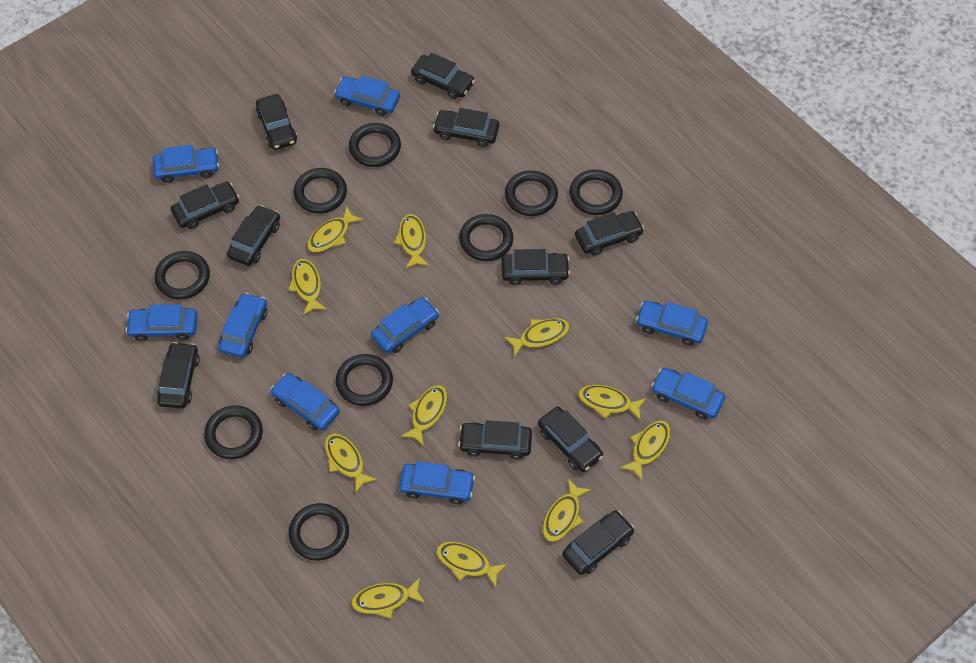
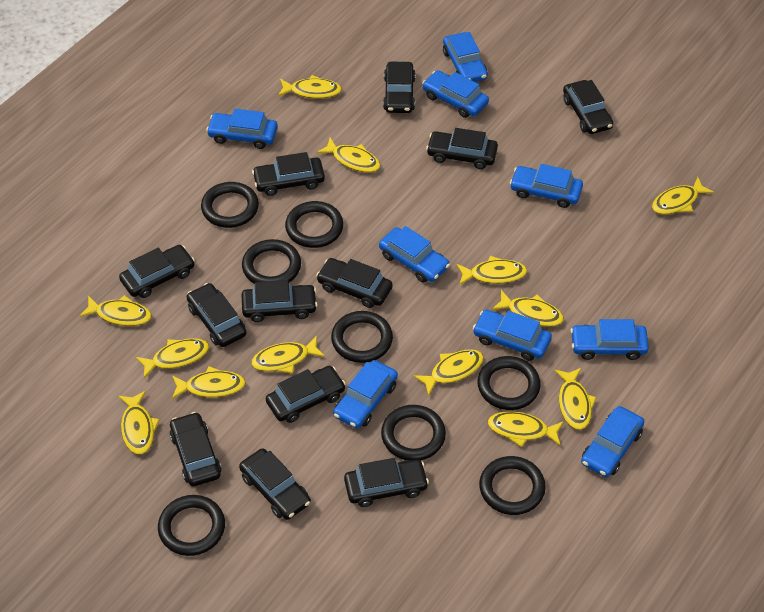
black car: [157,342,200,409] [171,182,239,229] [227,205,280,266] [256,94,297,150] [411,53,475,99] [433,108,499,147] [458,420,532,460] [501,249,570,285] [538,407,603,472] [562,510,634,575] [575,211,644,256] = 11 -> [119,245,195,298] [169,412,221,486] [187,283,247,347] [239,448,311,520] [241,280,317,322] [252,152,325,196] [266,366,346,423] [316,258,393,308] [344,458,429,507] [383,62,415,113] [426,128,498,169] [563,80,613,134] = 12
black ring: [154,251,210,299] [204,405,263,459] [288,503,349,561] [294,168,347,213] [336,354,393,406] [349,123,401,167] [459,214,513,261] [505,170,558,216] [569,169,623,215] = 9 -> [158,495,225,556] [201,182,259,228] [242,239,301,284] [285,201,343,248] [331,311,393,363] [381,405,446,460] [478,356,541,410] [479,456,546,515] = 8
yellow fish: [288,259,327,315] [307,206,363,252] [325,433,377,494] [351,578,425,618] [394,214,429,269] [401,385,447,446] [436,542,507,587] [504,318,570,357] [543,478,592,542] [578,385,647,421] [620,420,671,480] = 11 -> [79,295,152,326] [118,391,160,454] [136,338,209,378] [172,366,246,399] [251,336,325,373] [278,75,342,99] [317,138,380,172] [414,349,484,396] [457,256,527,285] [488,411,564,447] [492,290,564,327] [554,368,597,430] [652,177,714,215] = 13

